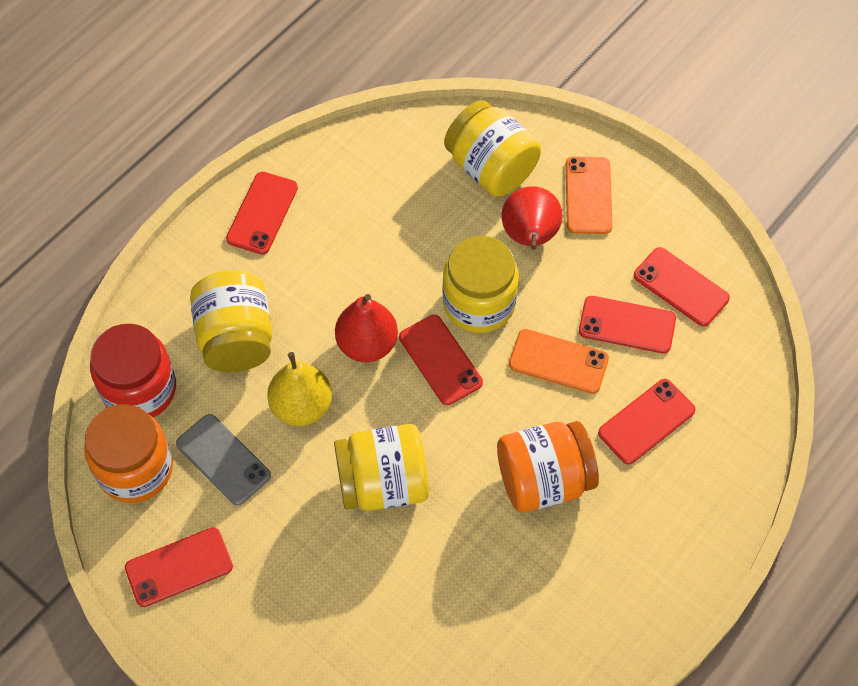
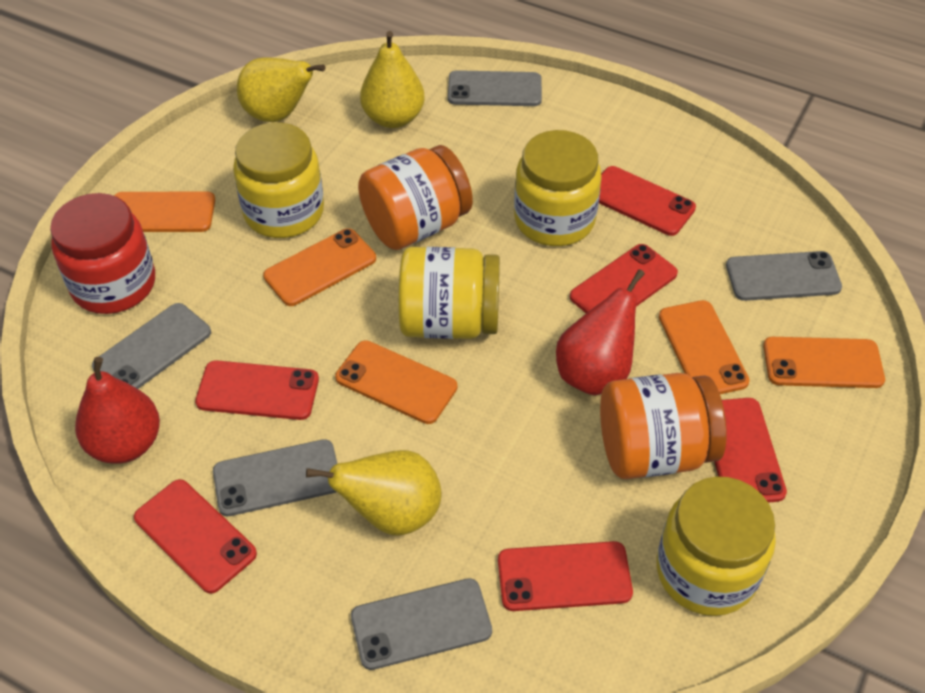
grey phone: [176,414,271,506] = 1 -> [92,303,211,389] [213,439,337,516] [351,578,492,670] [448,70,542,106] [726,251,842,301] = 5
orange phone: [509,329,609,394] [566,157,613,234] = 2 -> [114,192,215,232] [263,228,376,306] [335,340,457,424] [659,300,750,394] [763,337,885,388] = 5
yellow pear: [267,352,332,426] = 1 -> [237,57,325,122] [306,450,442,536] [360,31,425,128] = 3

